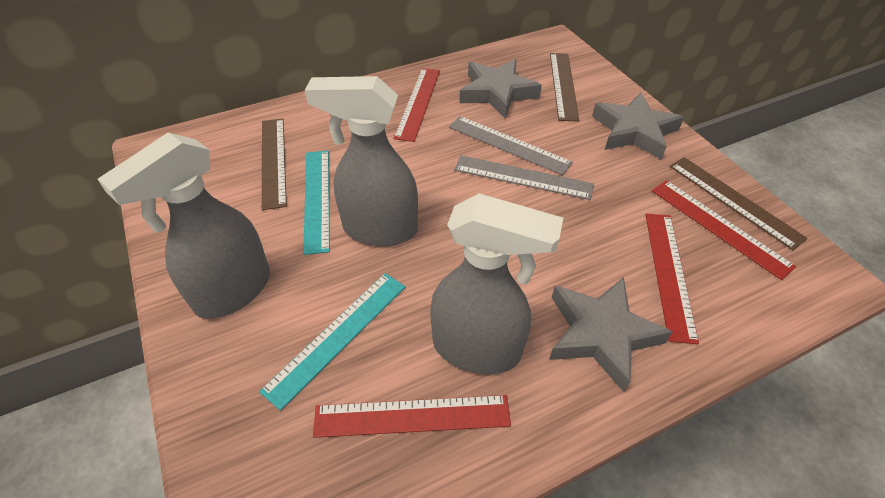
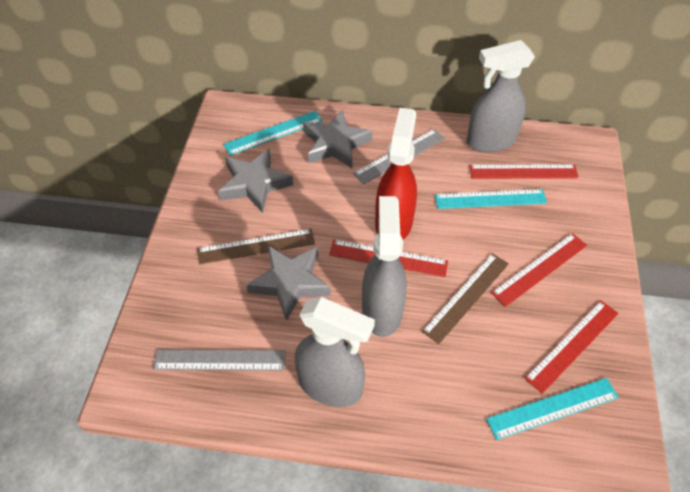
brown ruler: [262,118,287,210] [550,53,580,122] [669,157,808,250] = 3 -> [197,229,315,264] [422,253,509,344] = 2
red spray bottle: none = 0 -> [375,108,417,240] = 1
turquoise ruler: [259,273,405,411] [303,151,330,255] = 2 -> [223,111,323,156] [435,189,547,209] [486,378,619,440] = 3

